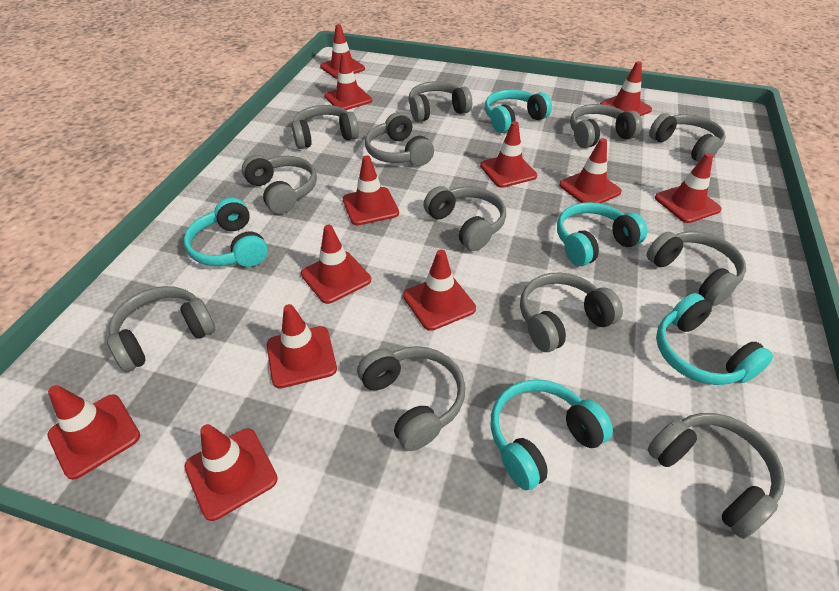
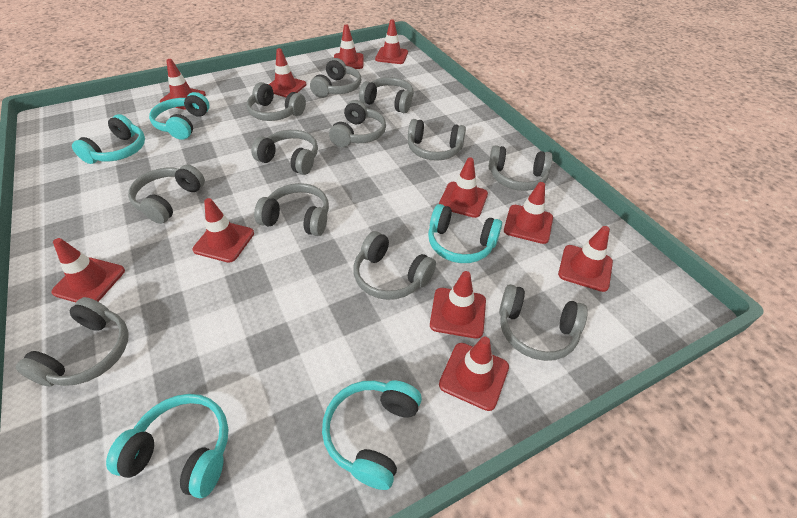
red traffic cone: [47,385,140,480] [184,424,278,521] [267,304,337,388] [301,225,371,304] [320,24,365,79] [325,53,372,110] [343,155,399,225] [403,250,476,331] [480,121,537,188] [559,138,622,203] [600,61,652,116] [655,153,722,223] = 12 -> [51,238,125,302] [160,59,206,110] [193,198,254,263] [269,48,306,97] [334,25,363,69] [375,19,408,64] [430,271,486,339] [439,158,488,218] [439,337,509,411] [504,182,553,244] [558,226,613,292] = 11

